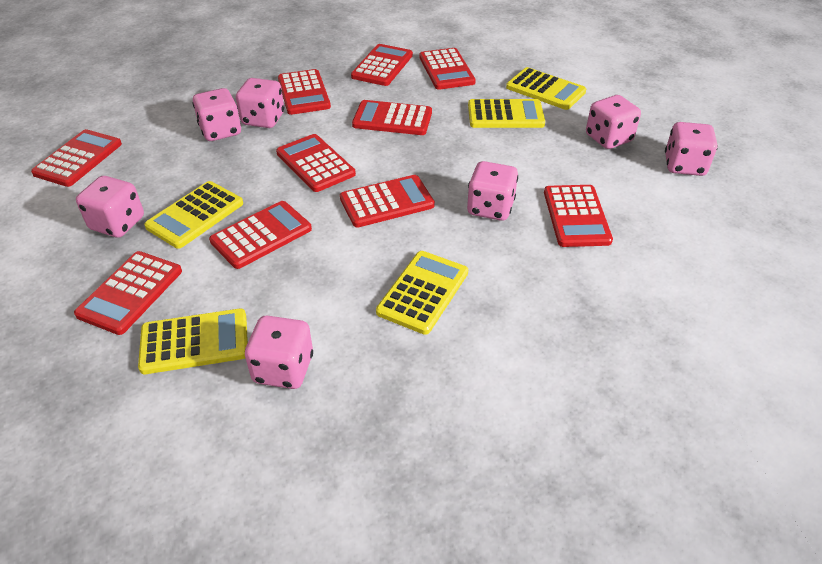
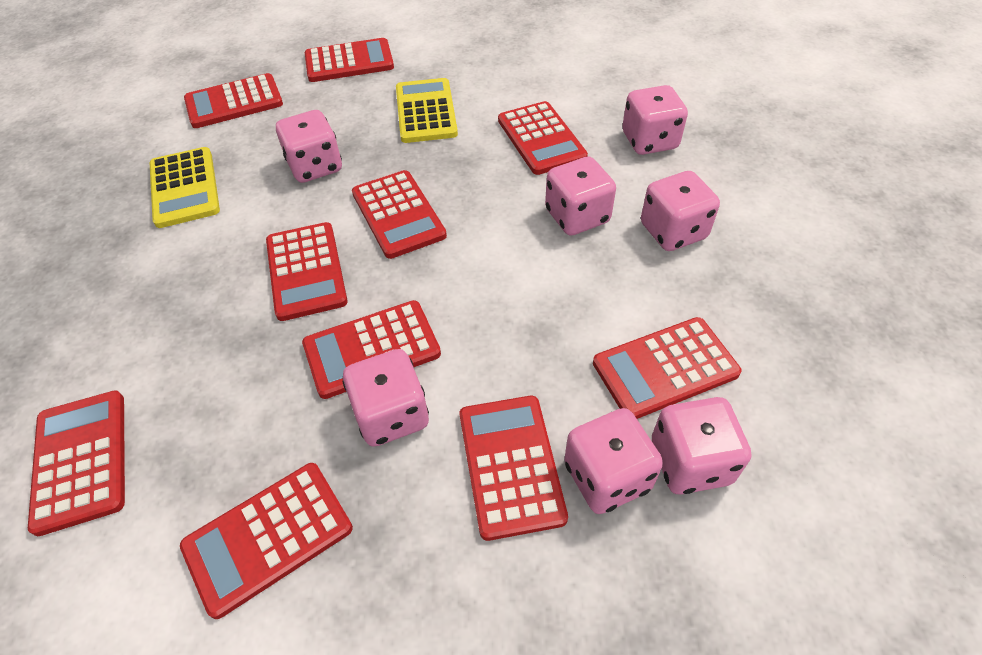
yellow calculator: [138,309,248,374] [144,181,243,249] [376,251,468,335] [468,99,545,128] [506,67,586,110] = 5 -> [150,147,220,228] [396,78,458,143] = 2

